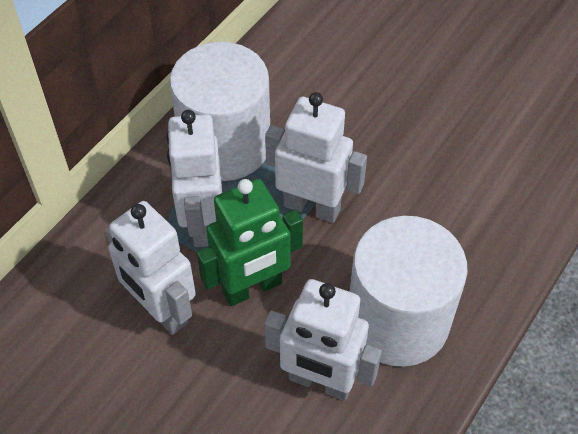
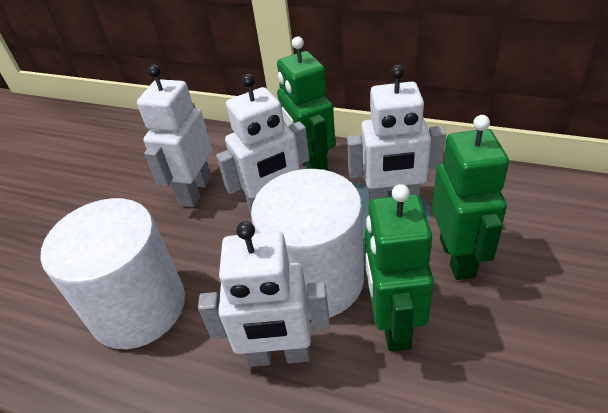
green robot: [197,179,303,306] = 1 -> [277,36,336,171] [365,184,434,351] [432,115,509,280] = 3

